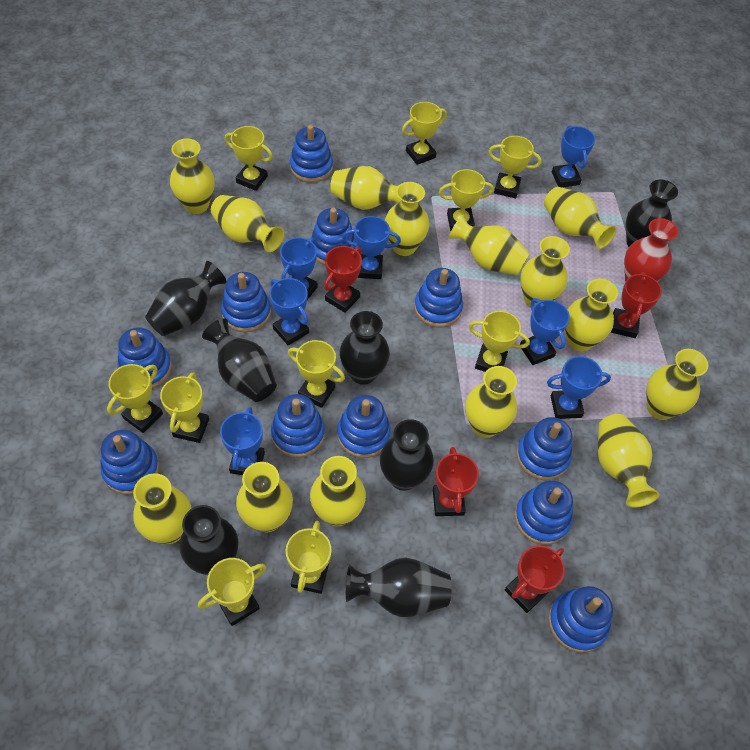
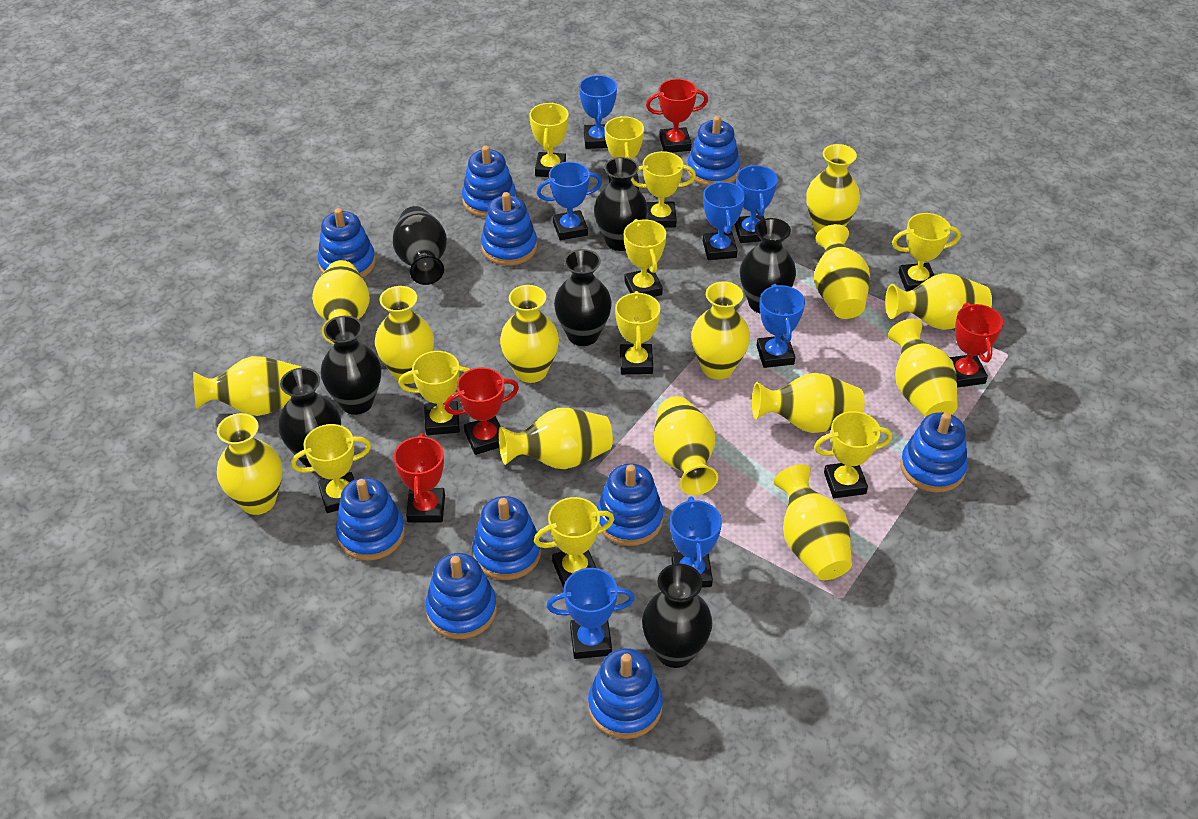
blue stacking toy: [100,430,159,495] [117,327,172,389] [221,272,271,332] [271,394,325,458] [290,125,333,183] [311,208,356,265] [337,395,391,458] [414,268,463,328] [514,480,573,545] [516,417,572,480] [548,586,613,653] = 11 -> [318,208,376,277] [336,478,405,561] [425,553,497,639] [462,146,516,217] [472,496,541,580] [481,192,537,266] [588,648,663,739] [597,463,664,546] [687,116,740,186] [900,412,968,493] = 10
red vase: [624,218,678,282] = 1 -> none = 0

